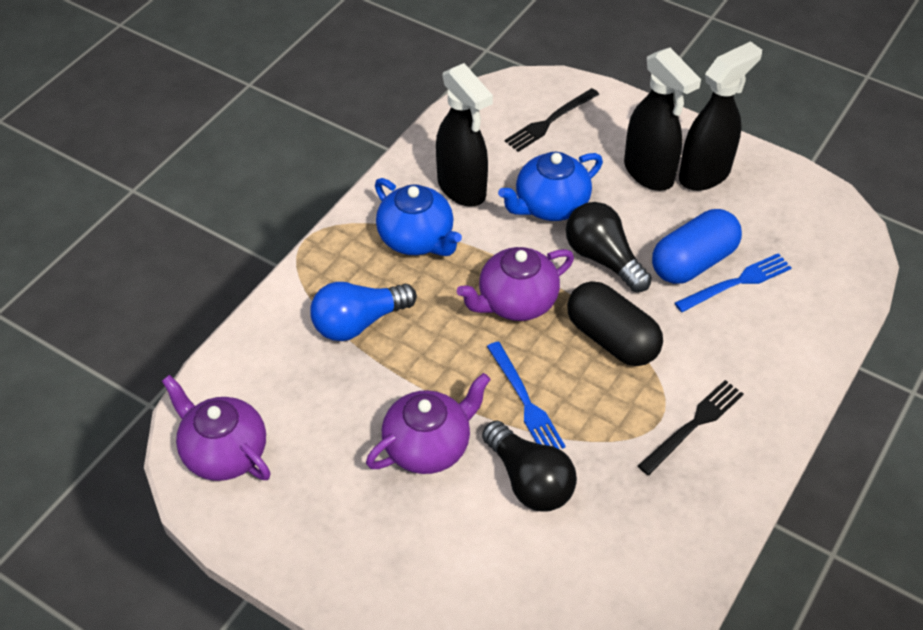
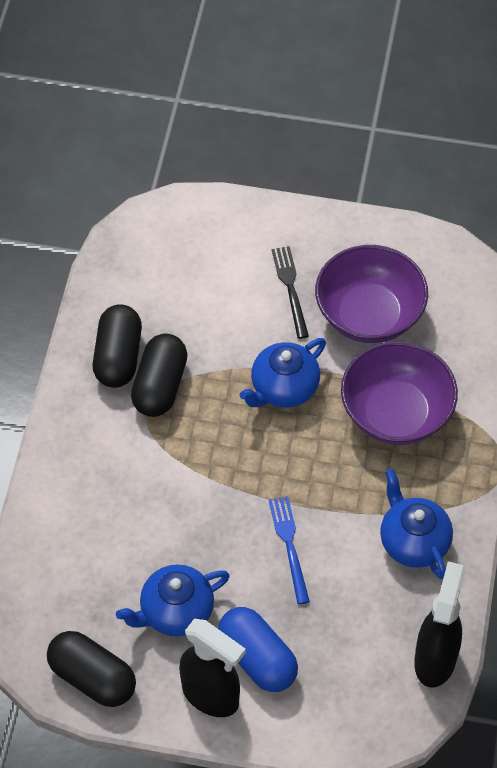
black capsule: [567,281,663,366] = 1 -> [47,631,136,707] [93,304,142,388] [131,334,187,417] = 3
black fork: [505,88,599,152] [638,380,744,475] = 2 -> [272,246,309,339] = 1
black light bulb: [482,421,577,512] [566,202,652,292] = 2 -> none = 0
black spray bottle: [436,63,493,207] [624,48,701,191] [679,41,762,191] = 3 -> [179,618,246,717] [414,561,465,688] = 2
blue fork: [487,341,566,449] [675,253,792,312] = 2 -> [269,496,310,604] = 1
blue light bulb: [310,282,417,341] = 1 -> none = 0
blue teapot: [375,178,462,256] [498,152,603,221] = 2 -> [116,564,230,637] [240,338,326,407] [380,469,453,579] = 3
purple bowl: none = 0 -> [315,245,428,343] [341,342,458,445] = 2
purple teapot: [162,375,271,481] [366,373,491,474] [457,247,574,321] = 3 -> none = 0

